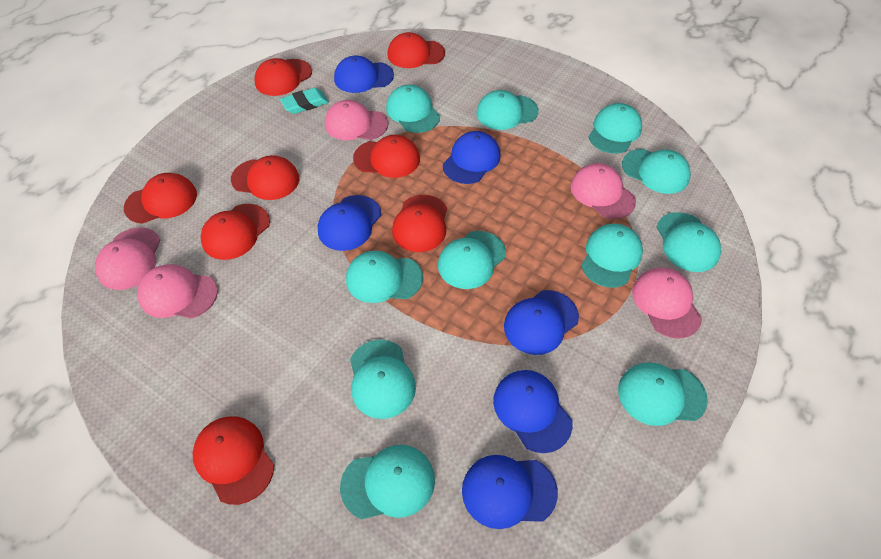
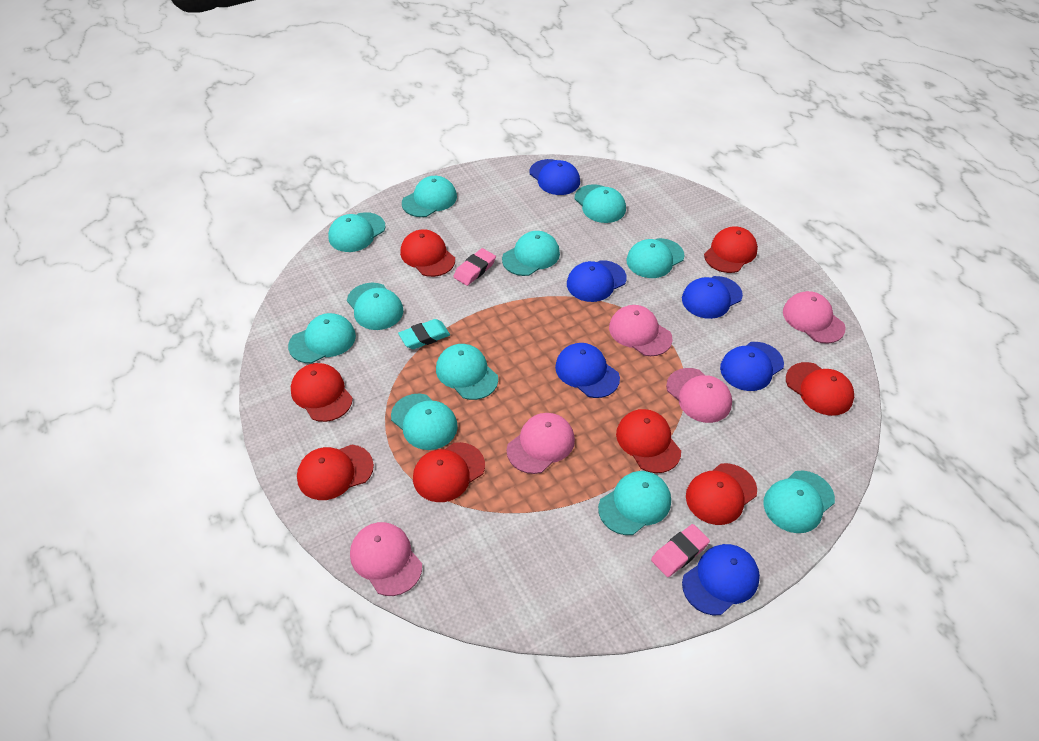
pink eraser: none = 0 -> [453,248,496,286] [651,524,710,577] = 2

